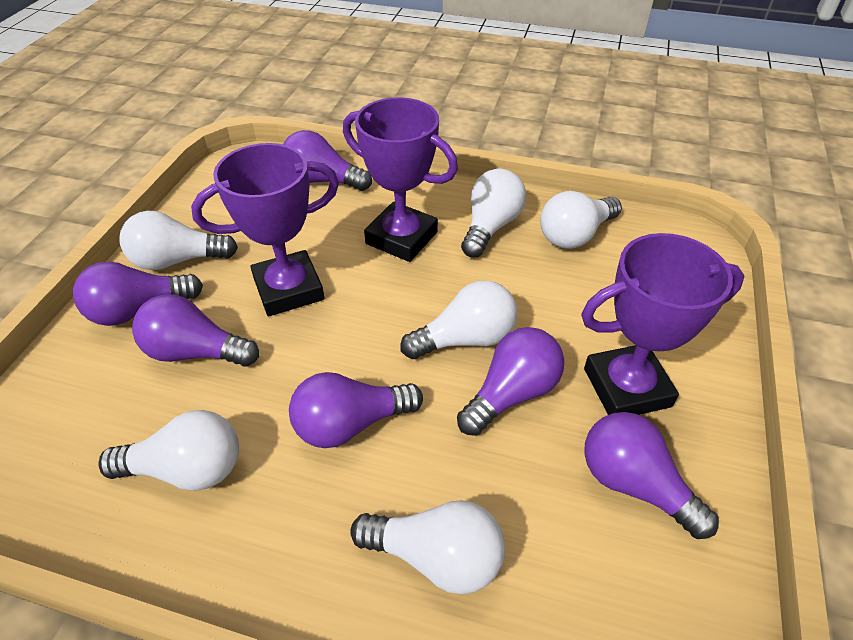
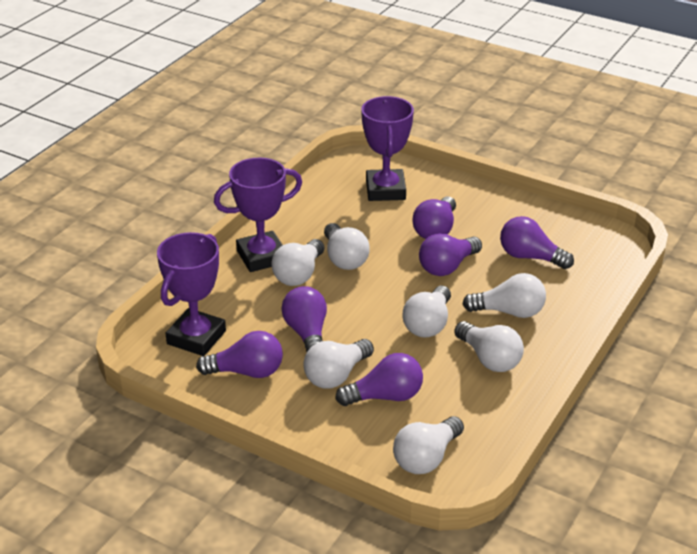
white light bulb: [98,410,239,491] [120,211,238,270] [350,500,505,594] [400,280,517,359] [461,169,526,257] [540,191,622,249] = 6 -> [271,239,324,286] [303,339,374,389] [324,223,370,270] [393,416,464,474] [403,286,451,337] [454,321,524,372] [462,273,546,318] = 7

